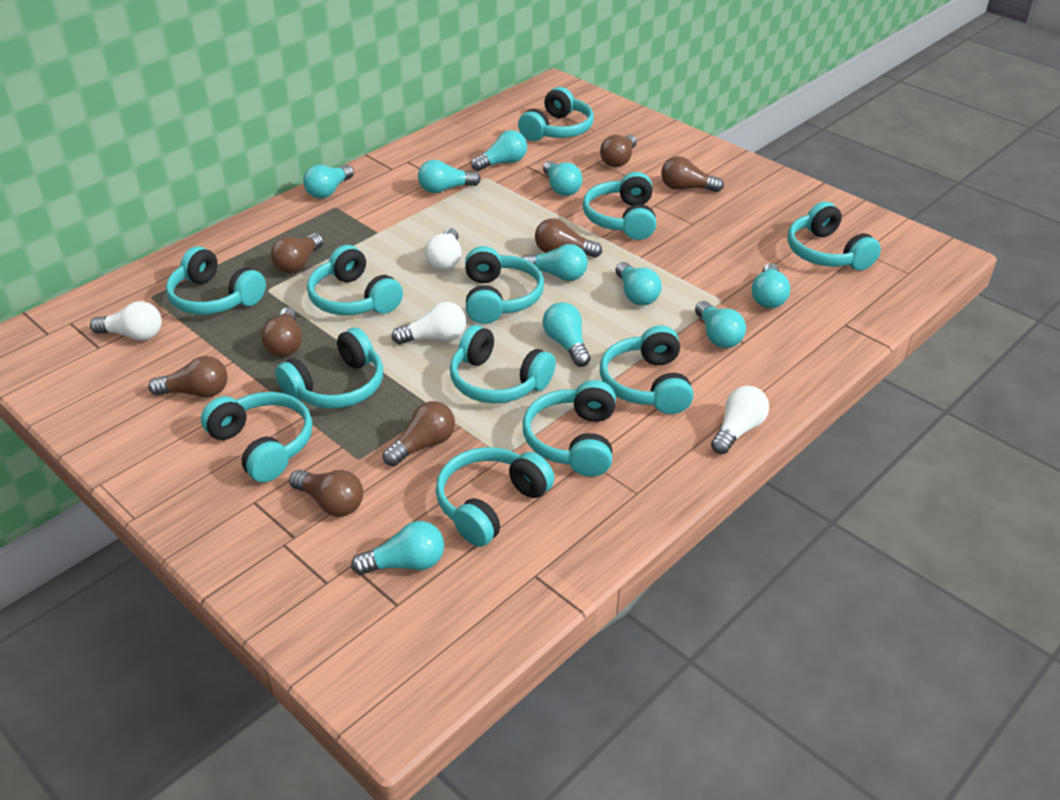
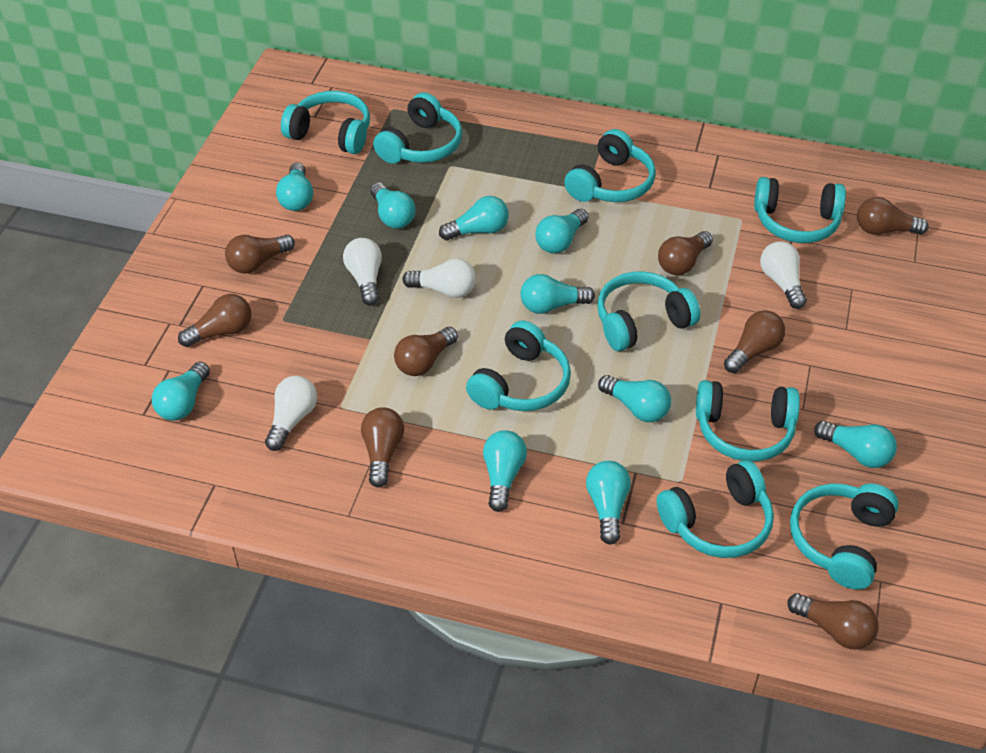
turquoise headphones: [166,246,266,315] [201,392,312,482] [275,327,383,409] [307,245,403,315] [436,447,554,547] [450,325,556,403] [465,246,544,324] [518,87,594,141] [523,380,616,477] [582,172,656,240] [600,325,694,414] [787,202,881,270] = 12 -> [281,91,370,154] [373,92,463,164] [466,320,571,411] [564,129,656,202] [597,271,700,351] [657,460,774,558] [696,380,800,462] [754,177,846,243] [790,483,899,590] = 9

